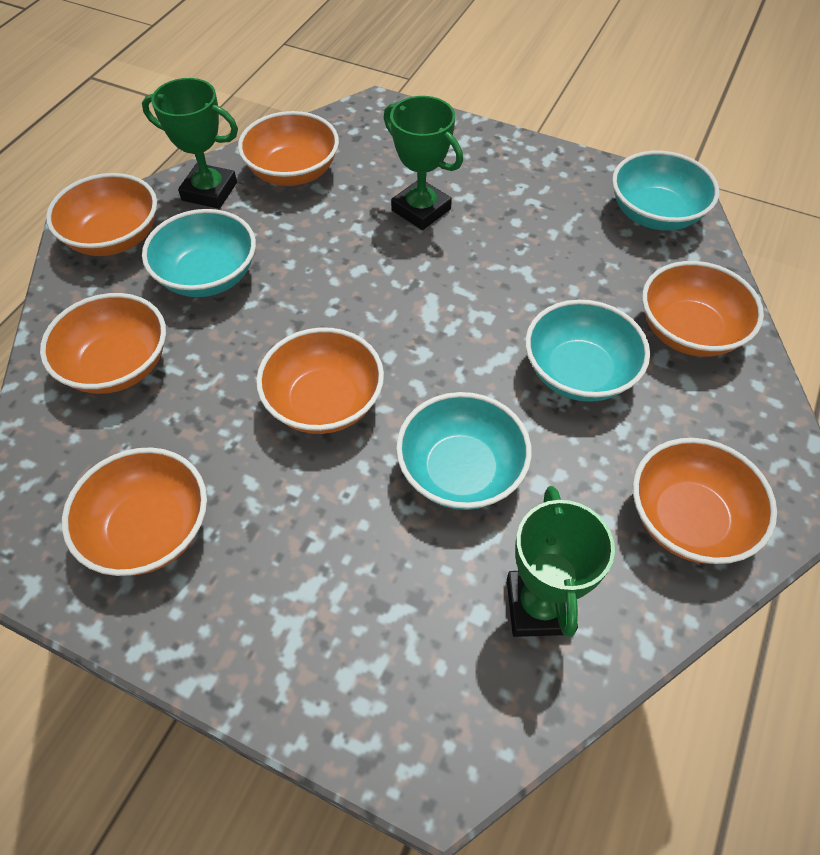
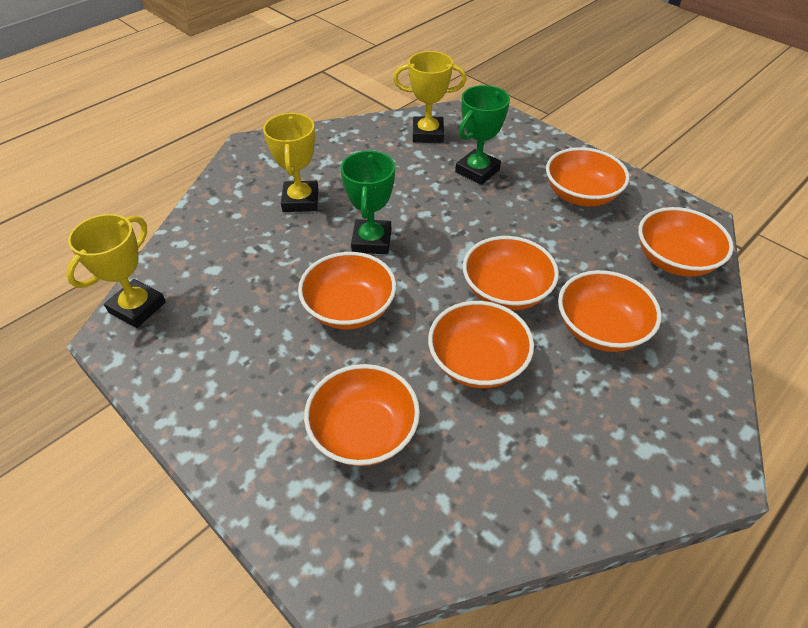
green trophy: [142,78,238,209] [384,96,463,230] [507,486,615,637] = 3 -> [341,150,395,254] [455,85,510,185] = 2
turquoise bowl: [142,209,256,297] [396,392,532,510] [525,300,650,402] [612,151,719,231] = 4 -> none = 0
yellow trophy: none = 0 -> [66,214,166,328] [263,113,319,212] [393,51,467,143] = 3

